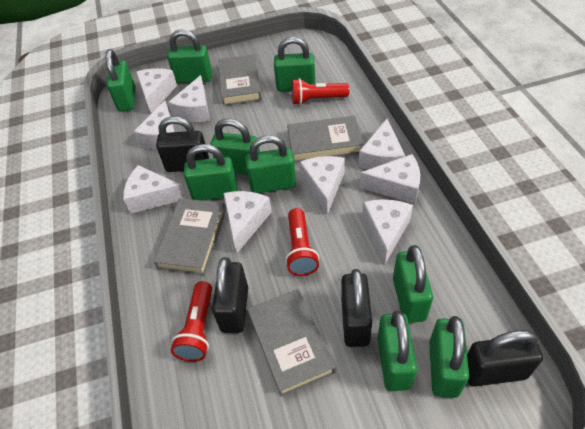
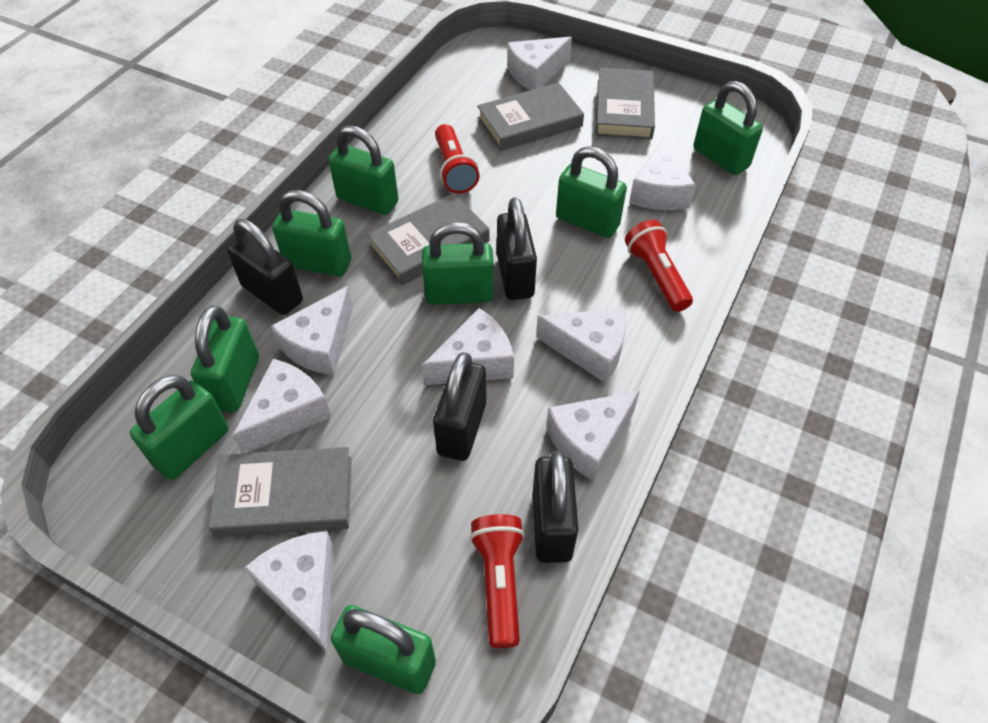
green padlock: [105,49,135,111] [167,29,212,83] [184,144,237,200] [210,118,260,175] [245,135,296,193] [274,37,315,92] [377,310,417,391] [393,245,433,323] [429,316,469,398] = 9 -> [130,375,228,480] [191,305,259,412] [272,190,351,277] [328,125,398,215] [331,605,436,694] [422,222,494,305] [556,146,627,238] [694,81,763,175] = 8
white cheese: [123,165,186,213] [133,101,175,150] [136,68,177,113] [168,75,210,122] [223,191,272,253] [299,156,345,215] [359,119,405,170] [360,154,420,204] [362,199,413,264] = 9 -> [233,359,331,453] [245,531,334,652] [271,286,353,375] [422,308,514,385] [507,37,572,90] [536,308,626,383] [546,391,640,481] [629,137,696,210] = 8

